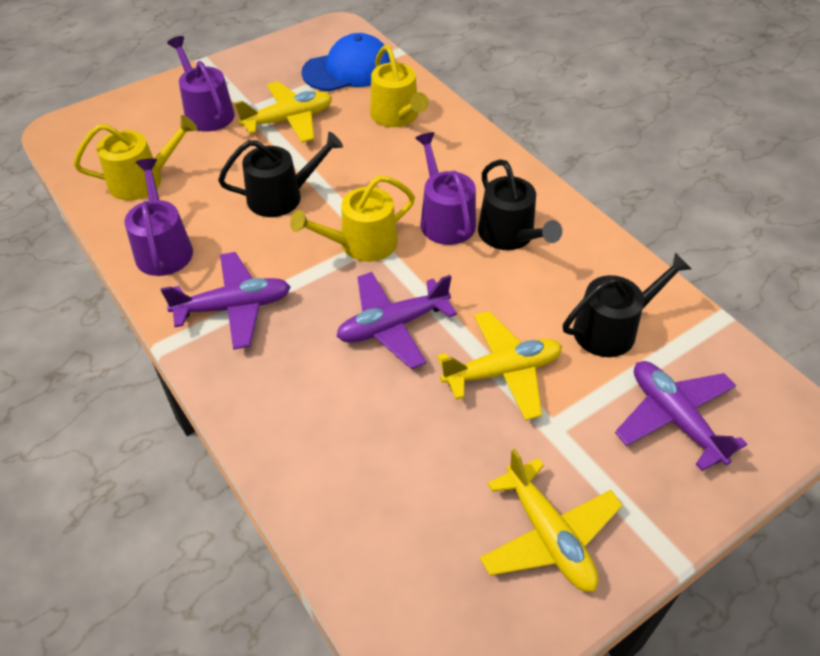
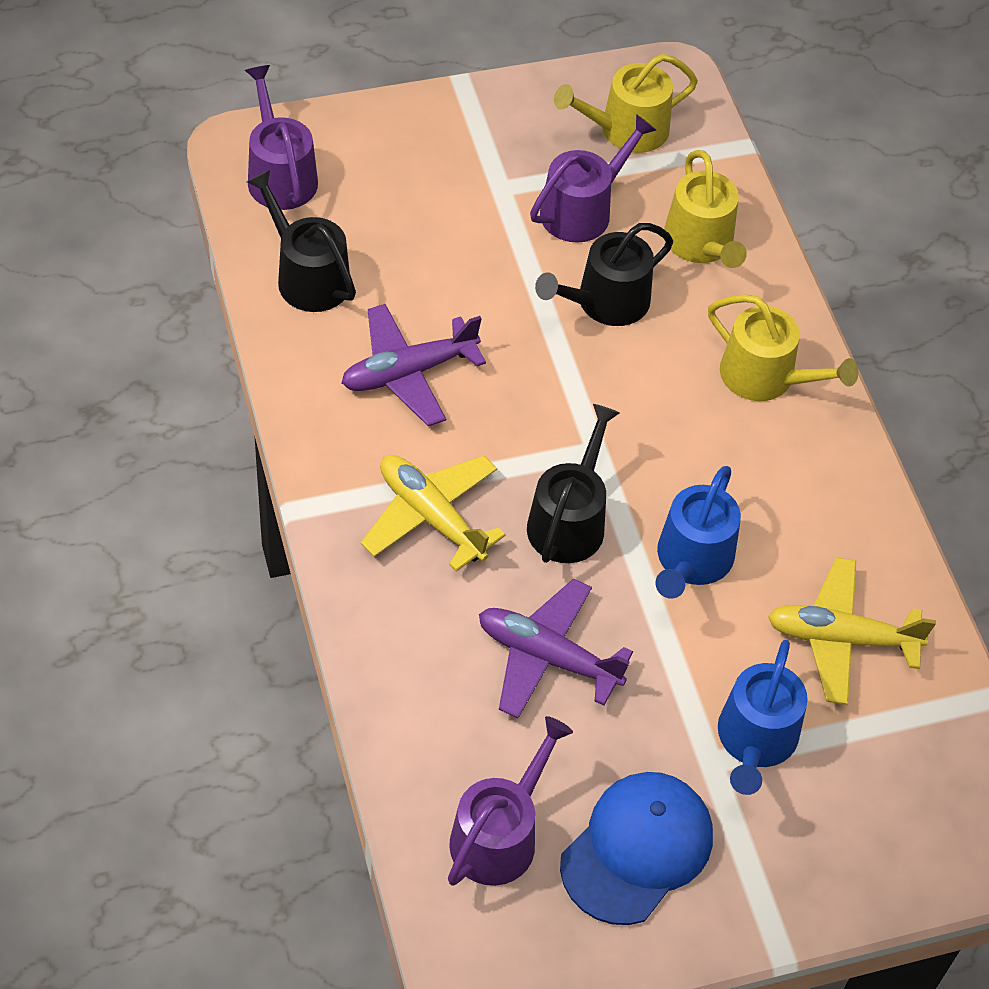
blue watering can: none = 0 -> [655,466,741,598] [718,640,808,795] = 2
purple plane: [161,252,291,350] [336,272,457,369] [615,361,747,471] = 3 -> [342,304,486,426] [479,578,633,718] = 2
yellow plane: [235,81,332,143] [437,311,562,421] [479,449,623,592] = 3 -> [361,455,506,572] [768,558,936,705] = 2

